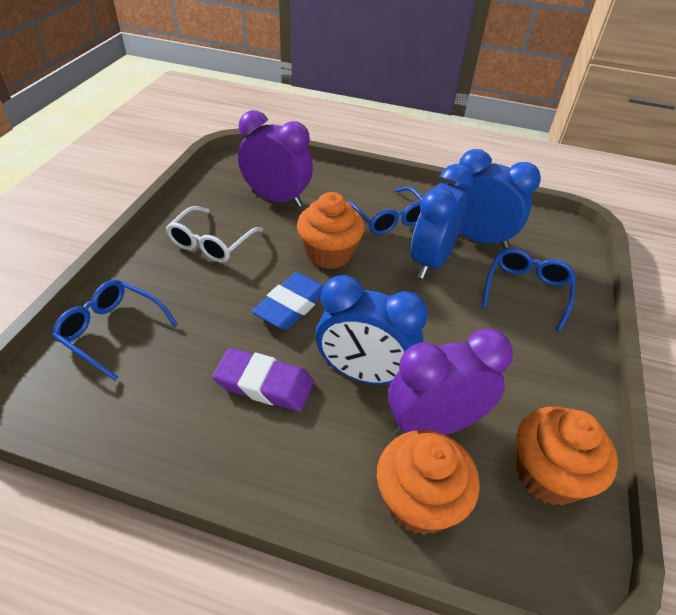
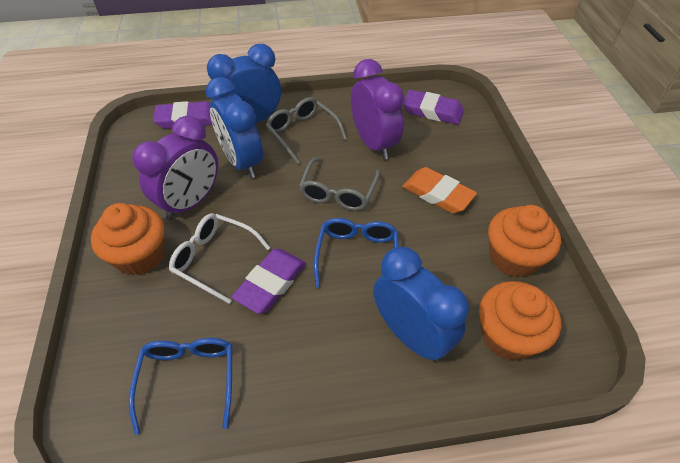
blue eraser: [252,272,324,330] = 1 -> none = 0
blue glasses: [52,280,178,381] [347,187,423,235] [482,248,576,331] = 3 -> [129,338,232,435] [314,218,399,288] = 2
grey glasses: none = 0 -> [266,97,347,164] [299,158,380,211] = 2
orange eraser: none = 0 -> [402,167,477,213] = 1
purple eraser: [212,348,314,412] = 1 -> [153,101,212,129] [231,249,306,314] [403,90,464,125] = 3

